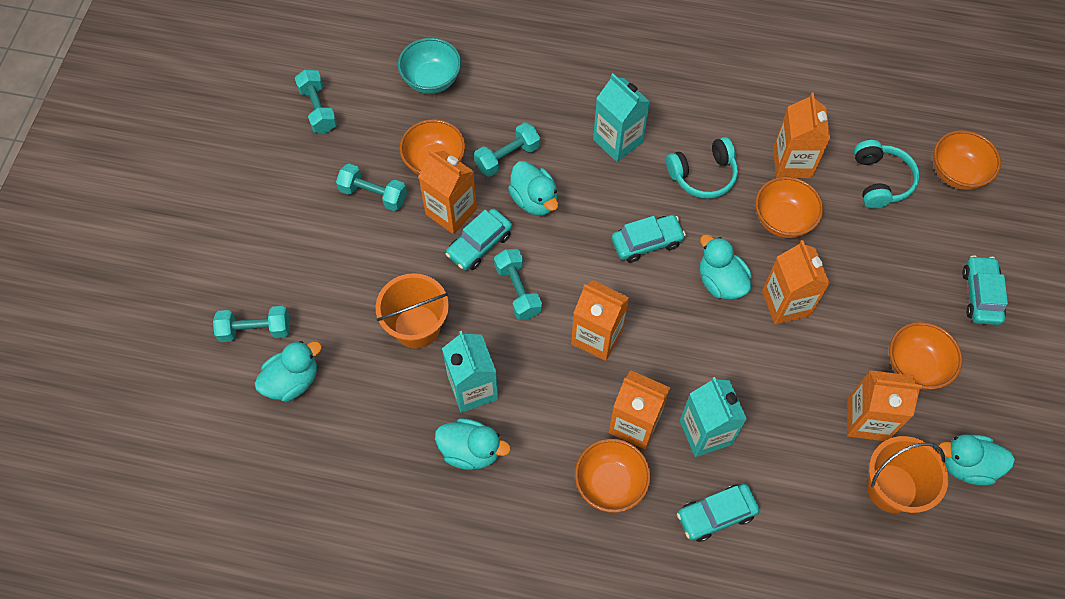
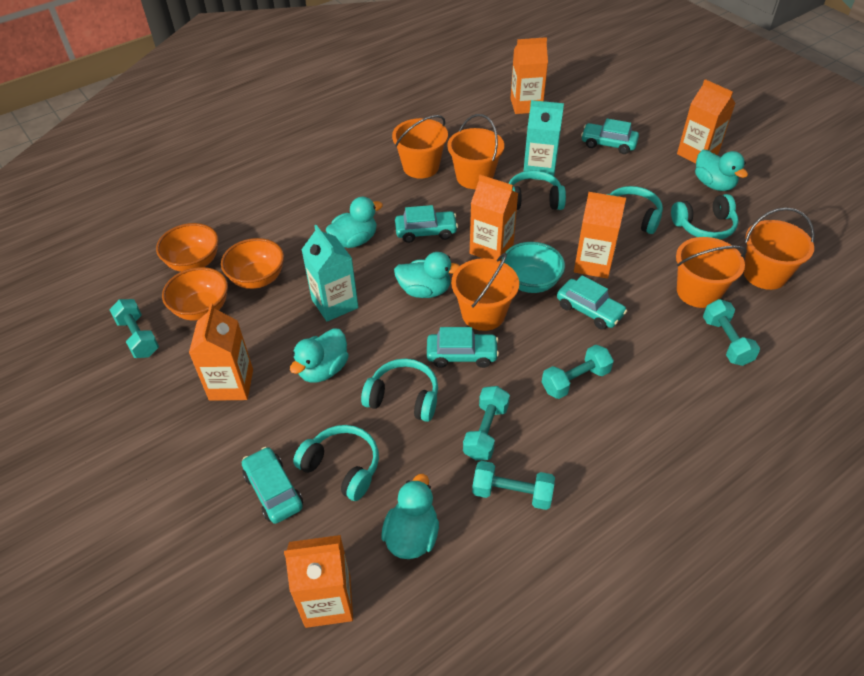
orange bowl: [399,119,466,175] [575,439,651,513] [755,177,823,238] [889,322,963,390] [934,130,1001,190] = 5 -> [156,223,219,272] [162,267,228,320] [221,238,284,289] = 3
orange bucket: [376,273,449,349] [867,436,948,513] = 2 -> [392,115,448,179] [447,114,504,189] [451,253,519,331] [676,237,747,308] [743,207,815,290] = 5
turquoise car: [446,209,512,270] [611,215,686,263] [677,484,760,542] [962,255,1008,325] = 4 -> [242,447,303,524] [395,205,458,243] [427,327,499,368] [557,275,627,329] [581,119,639,154] = 5
turquoise carton: [442,331,498,413] [593,73,650,162] [680,377,747,457] = 3 -> [301,225,358,322] [523,100,564,180] = 2
turquoise headphones: [666,137,738,199] [854,140,920,209] = 2 -> [293,425,379,501] [361,359,438,422] [508,170,566,210] [606,186,663,234] [671,194,739,240] = 5

